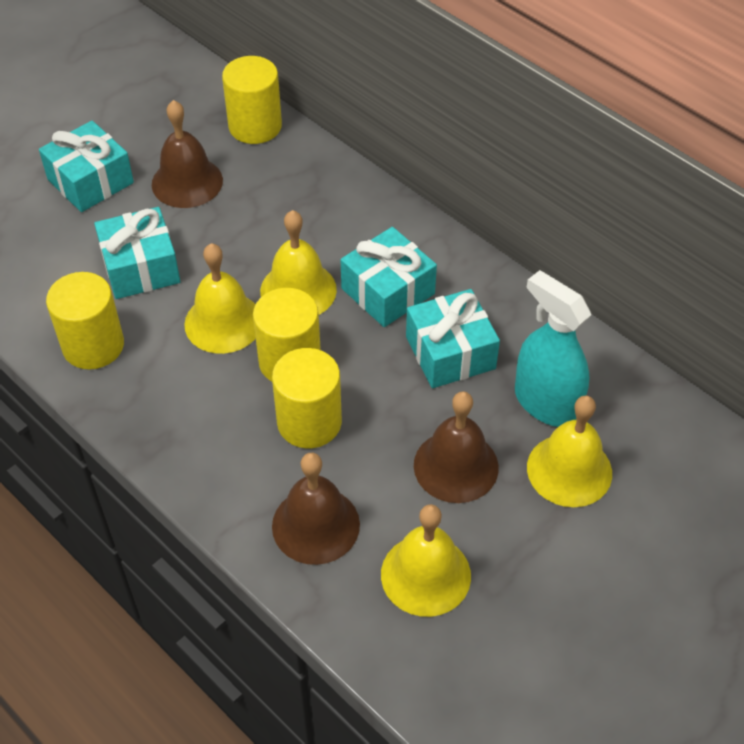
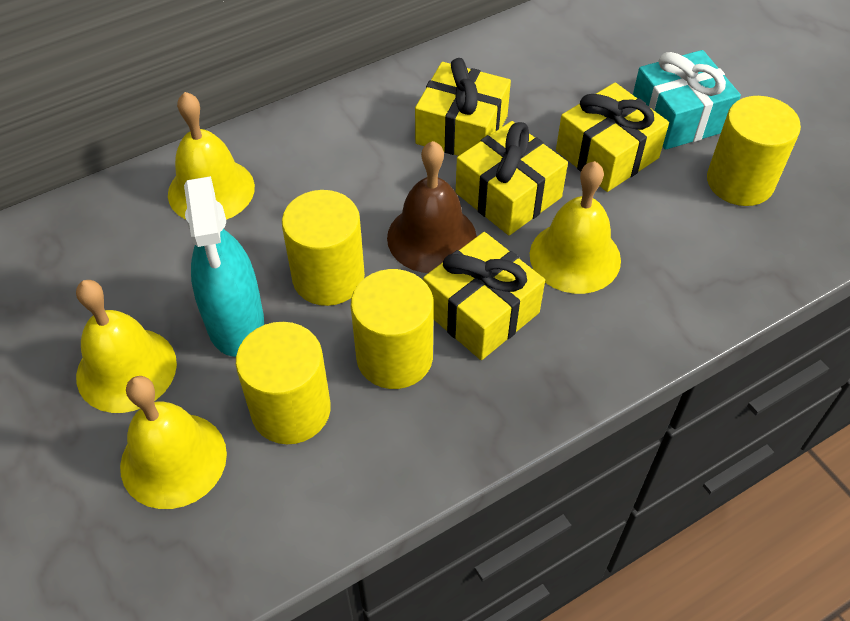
brown bell: [152,100,223,208] [272,453,360,565] [414,391,499,503] = 3 -> [387,141,477,273] = 1
turquoise gift: [39,121,134,212] [94,207,180,299] [341,227,437,327] [406,289,500,388] = 4 -> [633,50,741,150] = 1
yellow gift: none = 0 -> [415,58,511,156] [423,232,545,360] [456,121,568,235] [556,83,669,192] = 4

